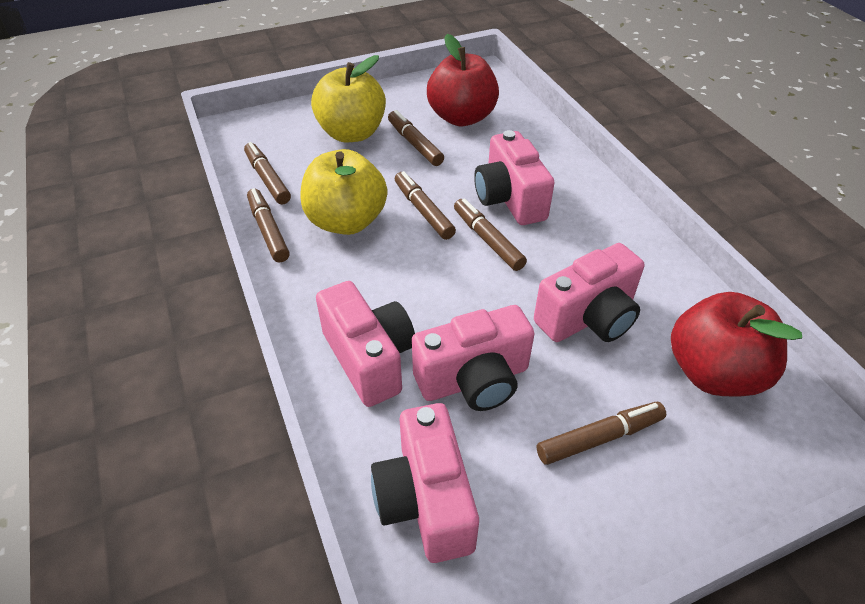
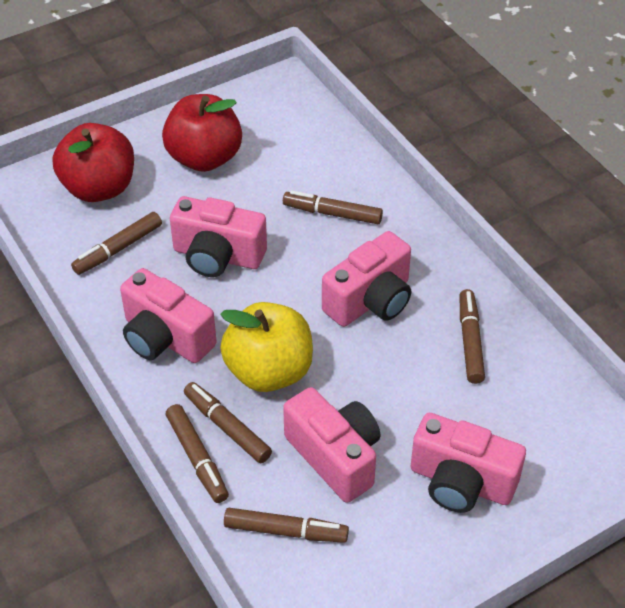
yellow apple: [300,149,387,235] [311,55,386,142] = 2 -> [220,302,313,392] = 1

